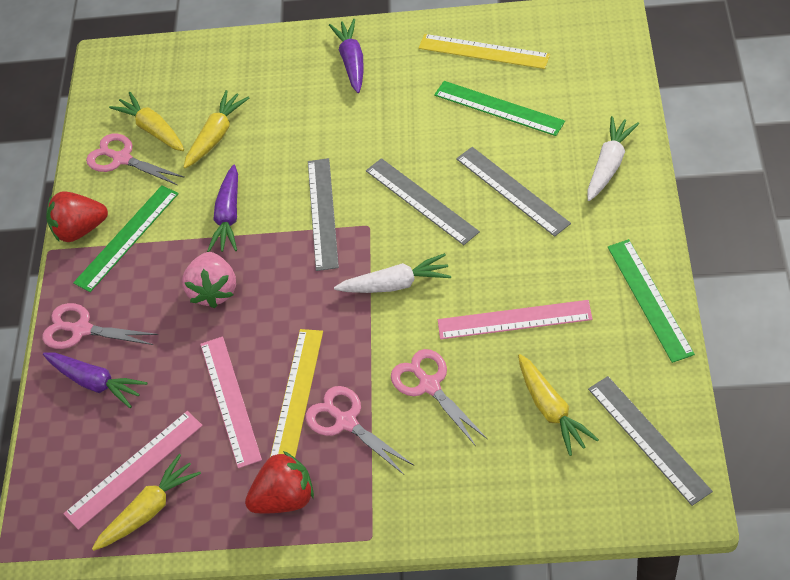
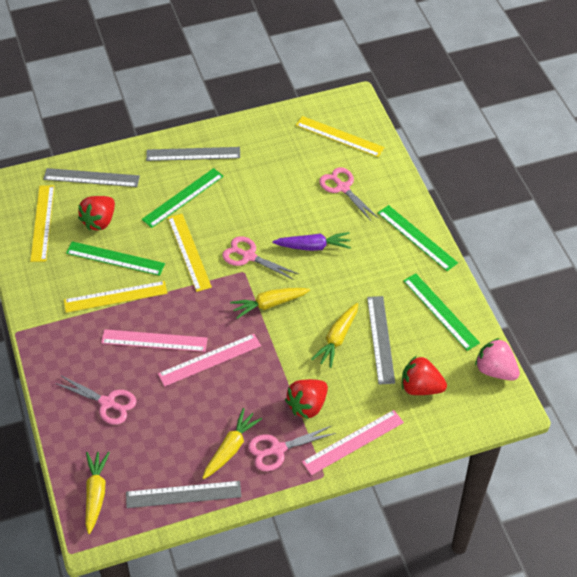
green ruler: [73,185,179,292] [434,81,565,136] [608,239,695,363] = 3 -> [66,241,165,276] [142,168,224,228] [378,205,458,271] [403,273,480,351] = 4
purple carrot: [43,352,147,408] [207,165,238,252] [329,19,364,93] = 3 -> [272,232,351,251] = 1
red strawberry: [46,191,108,242] [245,451,314,513] = 2 -> [78,196,115,230] [285,379,328,419] [402,356,447,395] = 3
white carrot: [334,253,451,293] [587,116,639,201] = 2 -> none = 0
yellow ruler: [270,329,323,458] [418,34,550,69] = 2 -> [30,185,54,262] [64,281,168,313] [168,214,212,292] [296,116,385,157] = 4

